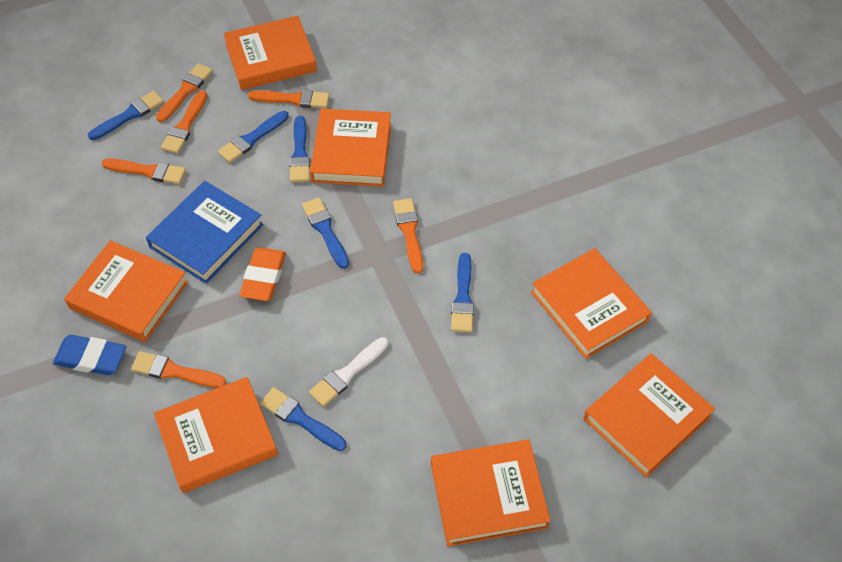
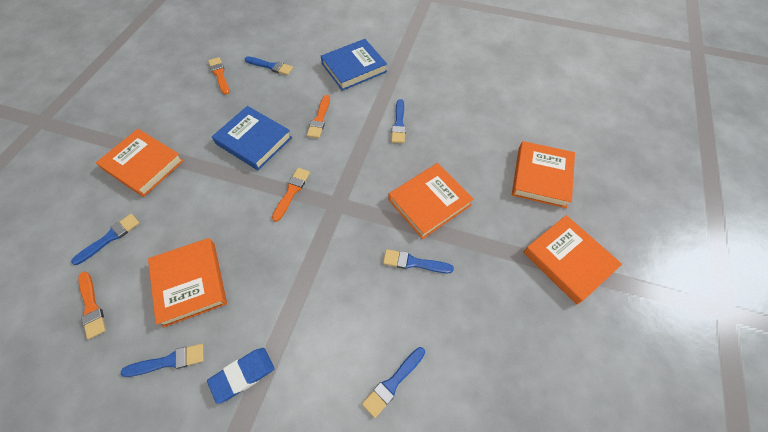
blue book: [146,181,264,284] = 1 -> [212,106,292,170] [321,39,387,91] = 2
orange book: [64,240,188,342] [154,377,278,493] [224,16,317,90] [310,109,391,187] [431,440,551,547] [531,248,652,359] [584,353,715,478] = 7 -> [96,129,184,197] [148,238,227,328] [388,163,474,239] [512,141,575,208] [523,215,622,304] = 5
orange brush: [102,158,186,184] [131,351,226,388] [156,63,213,122] [161,91,207,154] [248,90,330,108] [393,198,423,273] = 6 -> [78,272,106,339] [208,57,229,95] [272,168,310,222] [307,95,330,138] = 4
orange eraser: [239,248,286,301] = 1 -> none = 0
white brush: [309,337,388,407] = 1 -> none = 0

